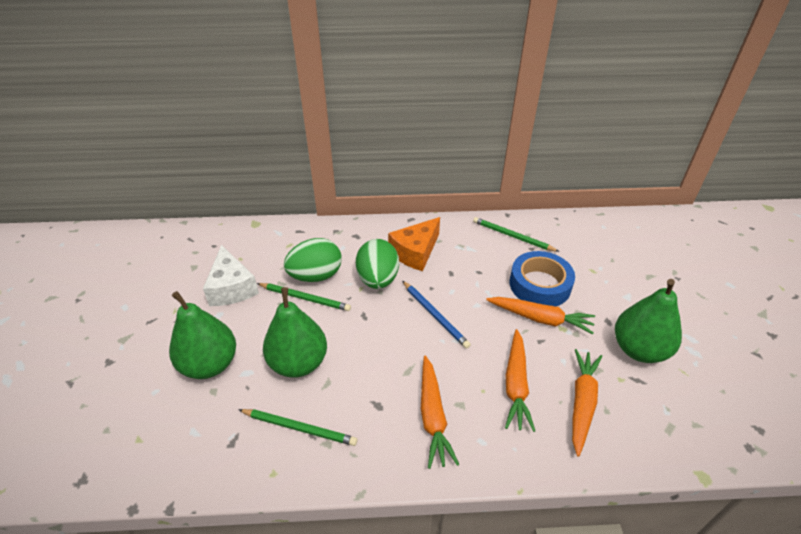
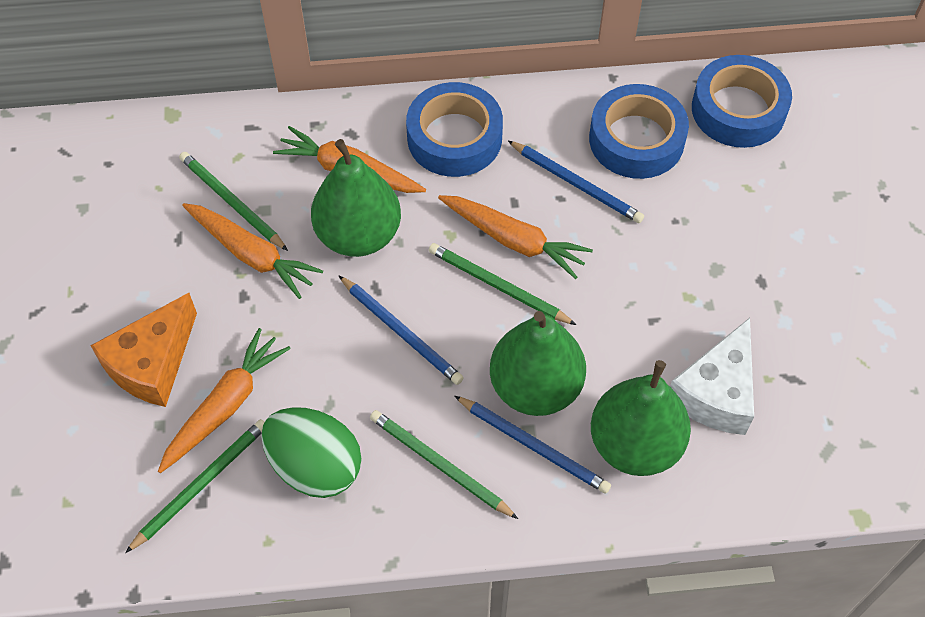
blue pencil: [402,281,471,349] = 1 -> [339,276,464,385] [455,396,611,494] [508,141,644,223] = 3
blue tape: [510,251,575,306] = 1 -> [406,82,503,177] [589,84,689,179] [692,55,792,148] = 3
green egg: [284,238,342,282] [356,239,399,289] = 2 -> [261,407,361,498] = 1
green pencil: [238,409,357,446] [257,283,351,311] [473,217,559,252] = 3 -> [125,419,265,553] [179,152,288,251] [370,410,518,519] [429,243,576,325] = 4

